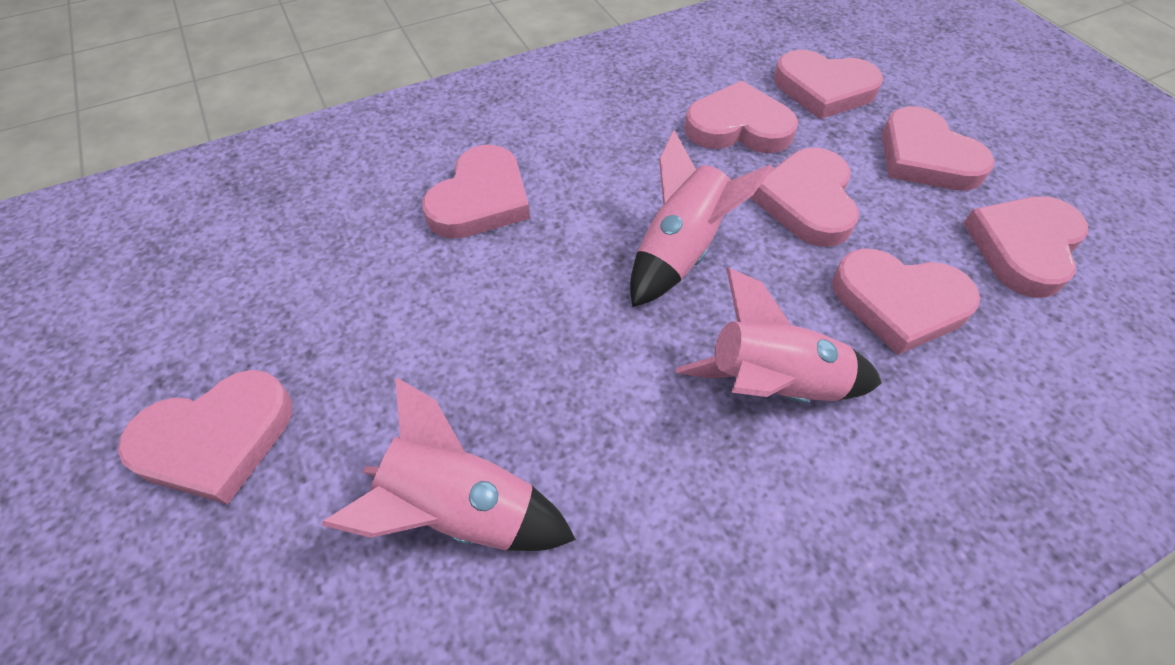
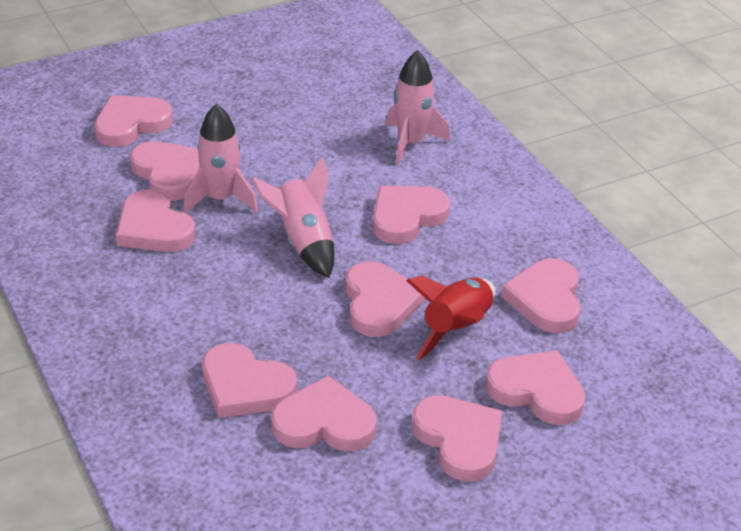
pink heart: [118,370,292,504] [422,145,530,239] [684,81,798,153] [750,147,859,247] [774,50,883,119] [832,249,980,355] [882,106,995,190] [963,196,1088,298] = 8 -> [94,95,173,147] [116,189,195,252] [130,141,200,201] [202,343,297,418] [271,375,377,452] [345,261,425,337] [373,186,450,244] [412,395,502,482] [485,350,586,425] [501,258,581,333] = 10
red rocket: none = 0 -> [406,275,495,360] = 1

